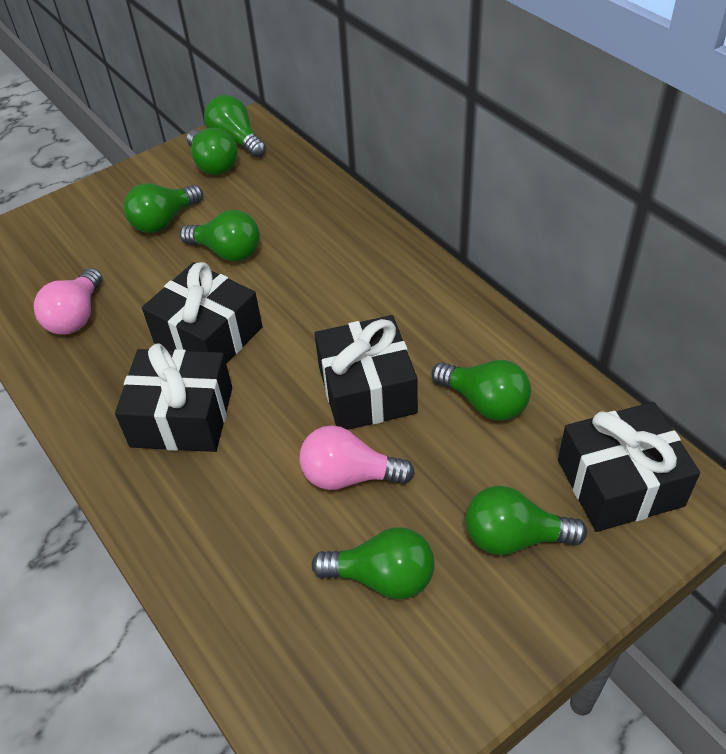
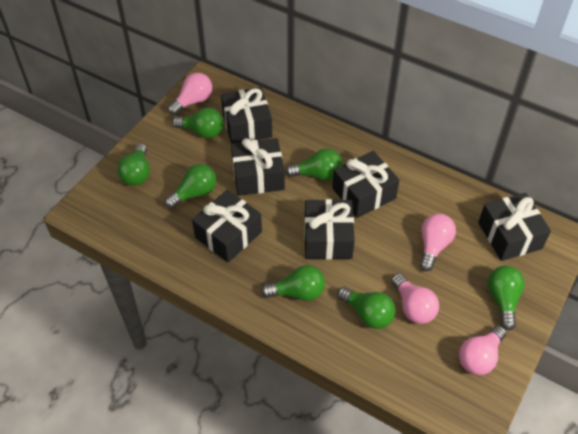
black gift: [115,344,232,452] [142,262,263,363] [314,315,418,430] [558,402,700,532] = 4 -> [192,190,262,263] [221,87,272,144] [231,138,285,196] [304,199,355,259] [332,151,399,218] [478,193,551,261] = 6
pink light bulb: [34,268,102,335] [299,425,415,490] = 2 -> [168,73,212,115] [391,273,439,324] [420,213,456,271] [459,326,506,375] = 4

